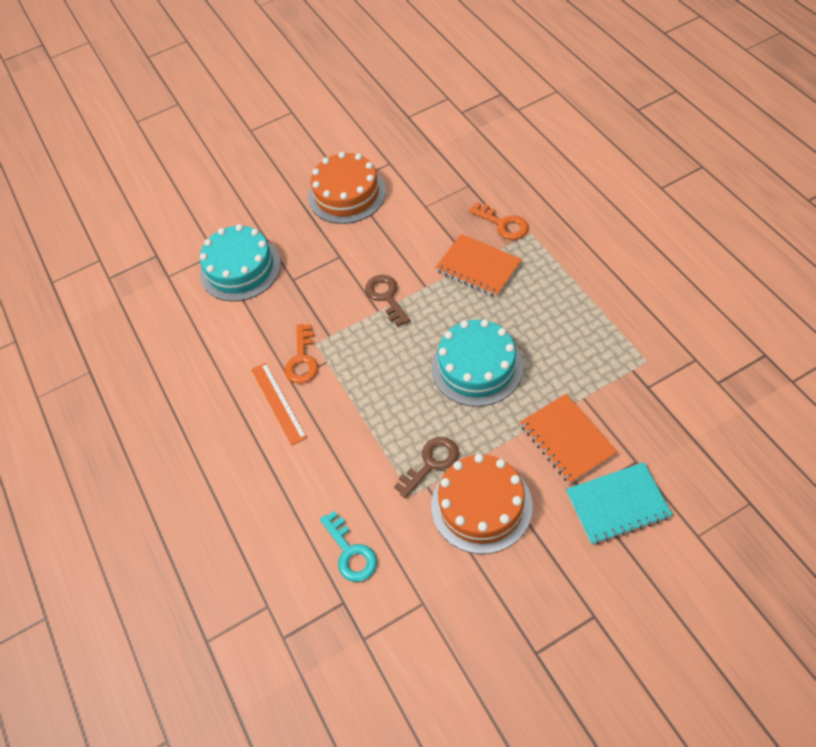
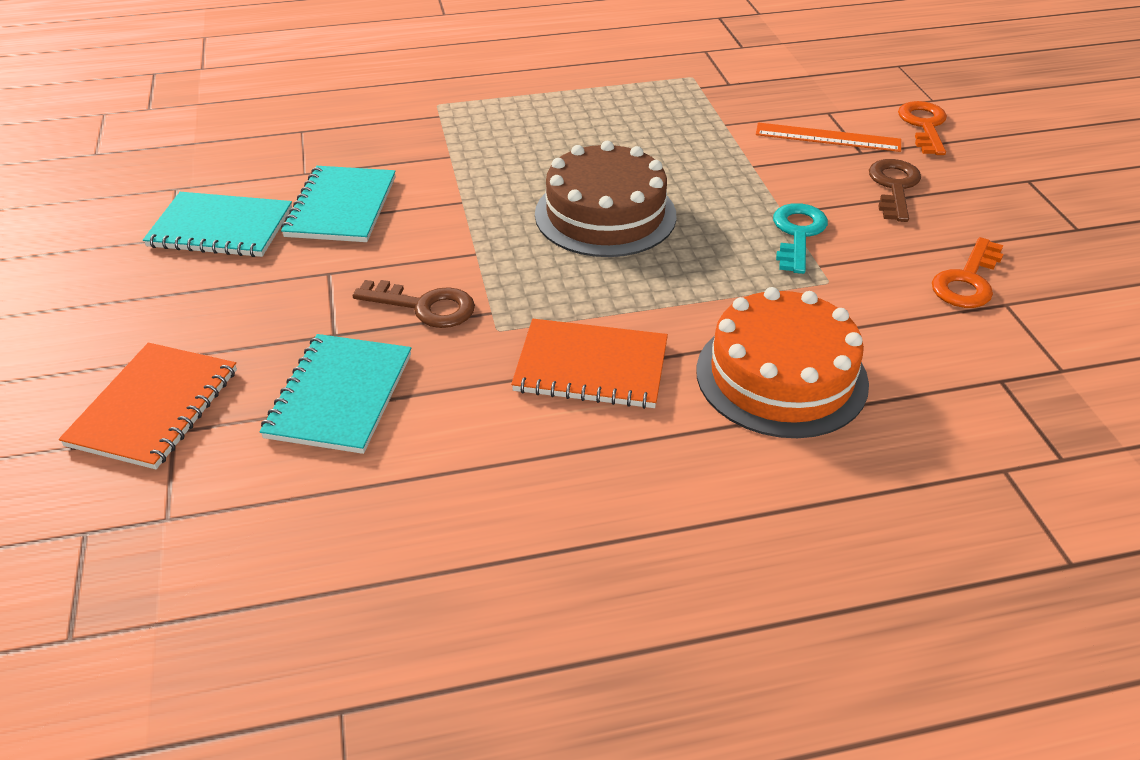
brown cake: none = 0 -> [535,141,676,257] = 1
orange cake: [308,152,386,224] [431,454,533,554] = 2 -> [696,287,869,438] = 1
turquoise cake: [200,224,281,301] [432,319,523,407] = 2 -> none = 0
turquoise notebook: [566,462,673,545] = 1 -> [143,192,292,257] [259,334,411,454] [281,166,396,242] = 3

